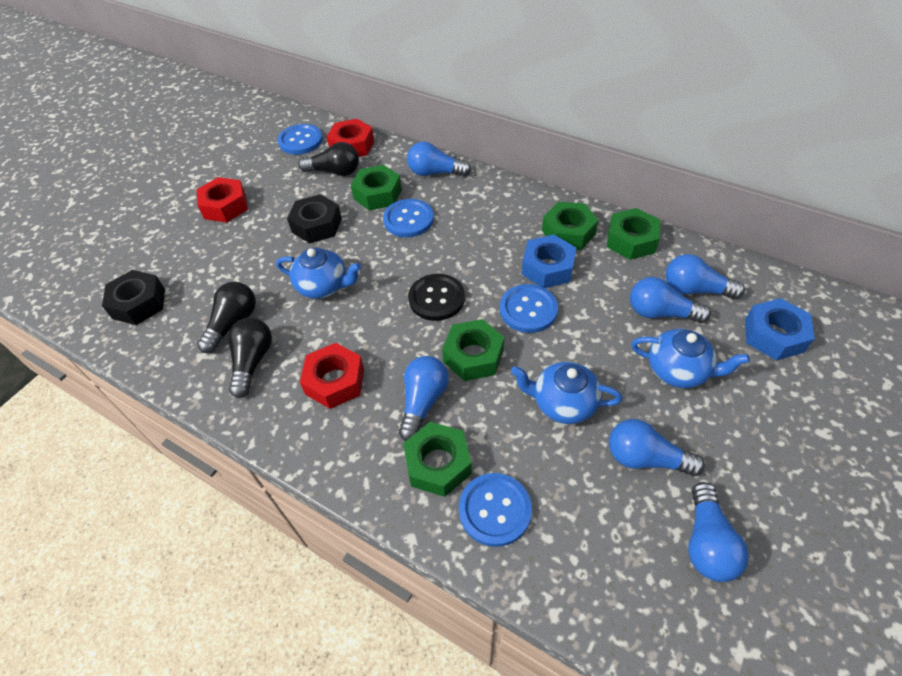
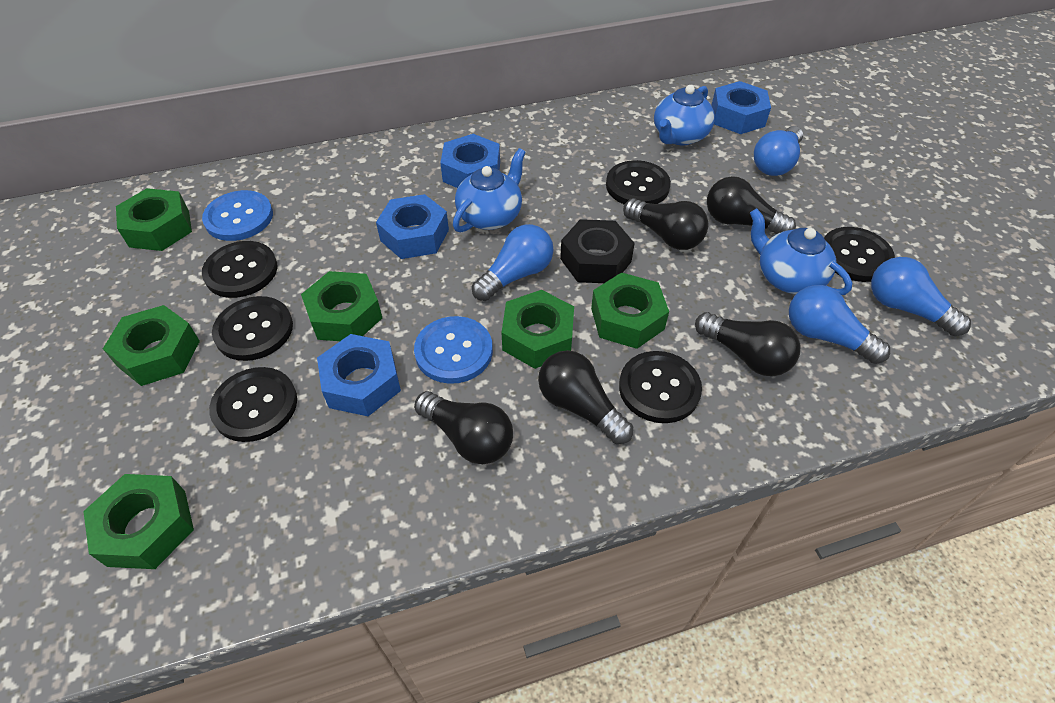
black button: [408,274,465,321] = 1 -> [202,241,277,298] [209,367,297,442] [212,296,293,361] [606,160,671,204] [619,351,702,423] [824,227,895,282] = 6
black light bulb: [197,282,256,353] [228,318,272,398] [298,142,359,176] = 3 -> [414,391,513,464] [538,350,633,444] [623,198,709,250] [695,312,800,376] [707,176,796,234] = 5
black nut: [102,270,165,325] [287,194,342,244] = 2 -> [560,219,635,283] = 1
blue button: [278,124,323,155] [383,199,434,237] [459,473,532,547] [500,284,558,333] = 4 -> [202,190,273,241] [414,316,493,384] = 2
blue light bulb: [399,356,449,441] [407,142,471,176] [609,419,705,476] [630,277,711,323] [666,254,745,299] [688,482,749,582] = 6 -> [472,224,554,301] [754,126,803,176] [789,285,890,364] [871,257,971,336] = 4
blue nut: [522,234,576,288] [745,298,815,361] = 2 -> [317,334,401,416] [376,194,449,259] [440,134,500,188] [711,81,771,134] = 4
green nut: [351,165,402,211] [403,422,472,497] [442,319,504,381] [542,202,598,250] [607,208,660,260] = 5 -> [83,474,194,569] [103,305,200,386] [116,188,192,251] [301,271,382,341] [502,290,574,369] [591,272,669,349] = 6
red nut: [197,177,248,223] [300,343,364,409] [327,119,374,157] = 3 -> none = 0

